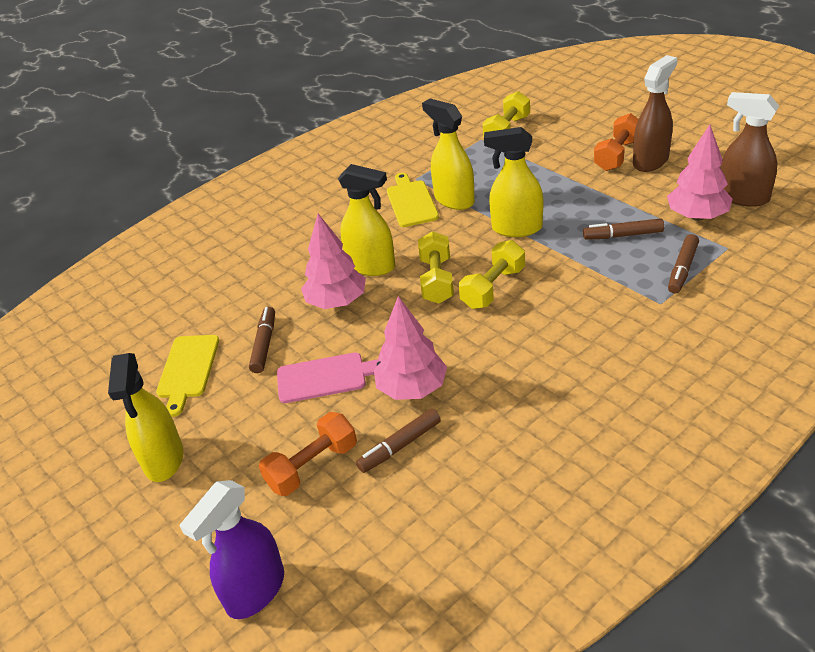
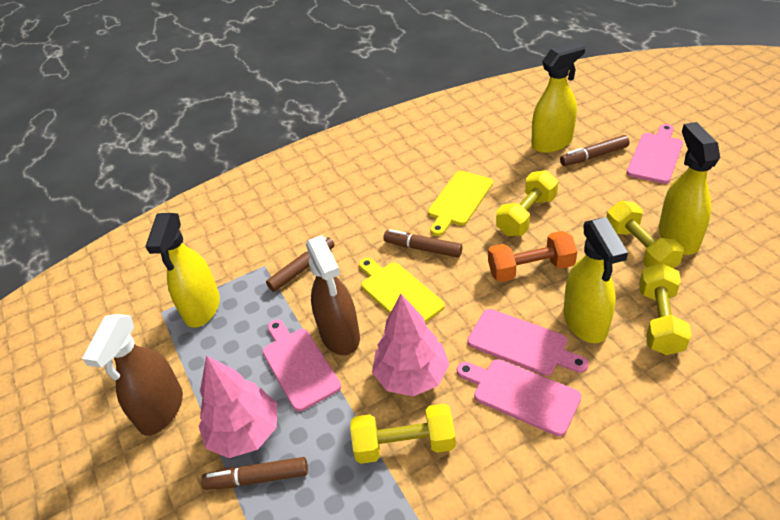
orange dumbbell: [259,412,357,496] [594,113,638,171] = 2 -> [488,231,577,282] = 1
pink cutting board: [277,353,380,403] = 1 -> [262,319,341,412] [457,359,581,437] [467,309,589,376] [627,124,683,184] = 4
pink tree: [301,214,366,309] [374,296,447,400] [667,124,733,221] = 3 -> [199,355,277,458] [372,294,450,396] = 2
purple spray bottle: [180,480,284,619] = 1 -> none = 0
yellow dumbbell: [418,231,454,304] [459,240,525,309] [483,91,530,137] = 3 -> [350,403,456,464] [496,170,558,236] [607,201,684,268] [639,263,692,355] = 4

